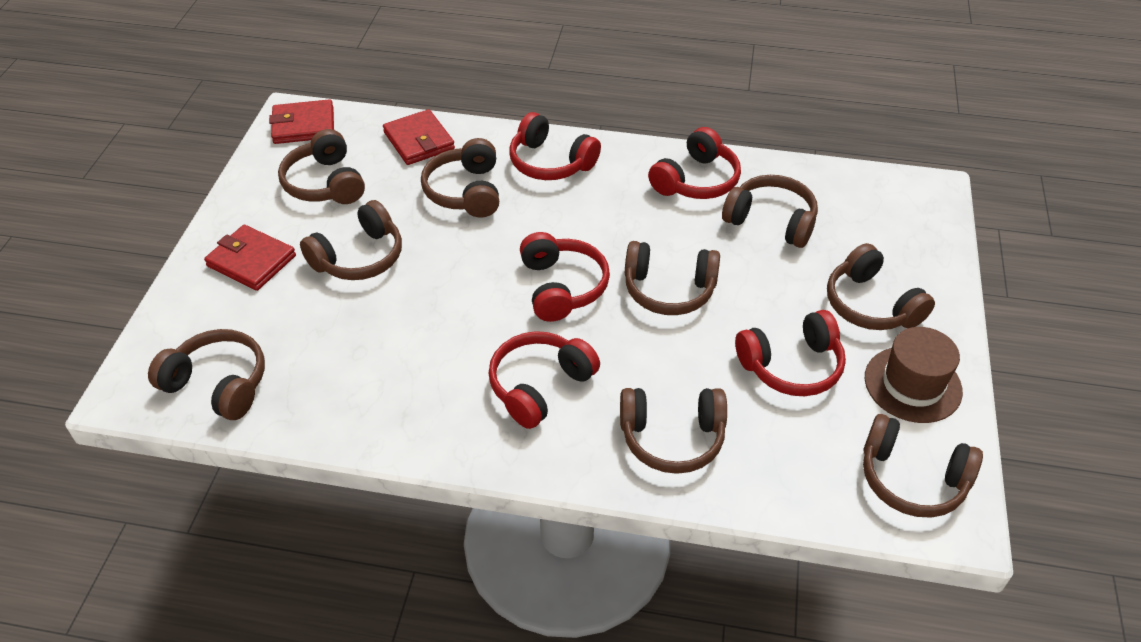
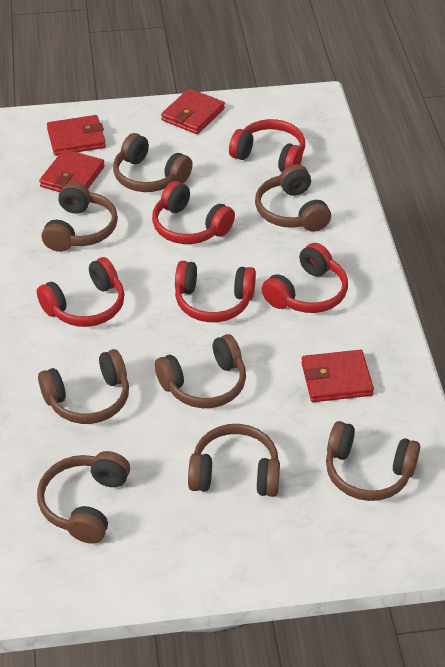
brown hat: [865,327,963,423] = 1 -> none = 0
brown headphones: [148,329,265,420] [278,129,365,204] [300,200,402,280] [421,138,499,217] [620,388,727,474] [625,241,720,315] [722,175,818,248] [827,243,935,330] [863,414,983,518] = 9 -> [37,451,130,544] [38,349,129,424] [42,182,118,252] [113,133,193,192] [155,334,246,408] [188,424,280,497] [255,164,331,232] [326,421,420,501] = 8
red wallet: [204,225,296,291] [269,99,334,144] [383,109,455,165] = 3 -> [39,149,105,192] [47,115,106,156] [161,88,225,134] [301,350,374,402] = 4

